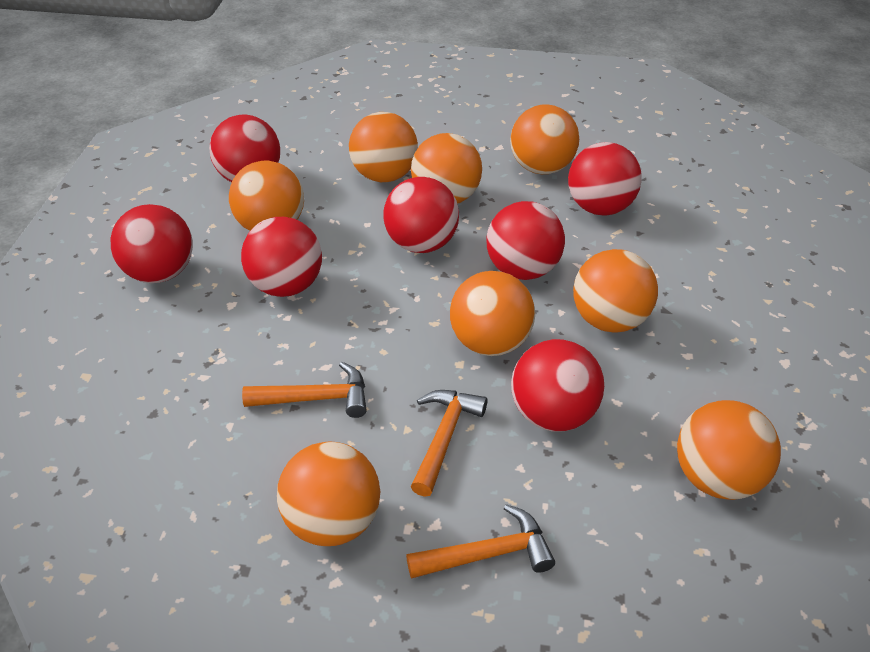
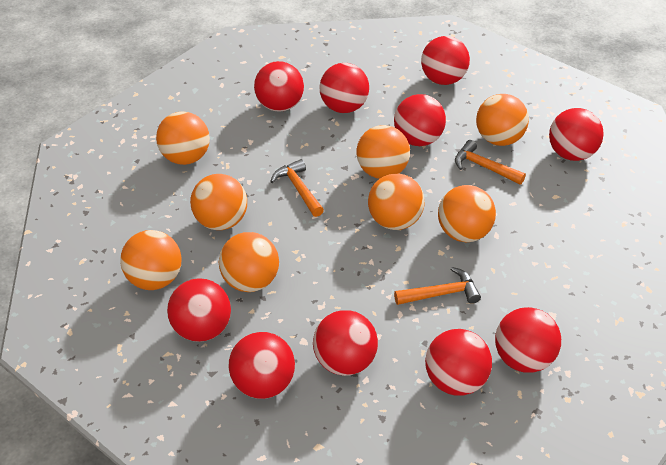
red ball: [111,204,193,283] [209,114,280,182] [241,217,322,297] [383,177,459,253] [486,201,565,280] [511,339,604,431] [568,142,642,216] = 7 -> [167,278,231,342] [229,332,295,399] [254,61,304,112] [313,310,378,376] [319,63,369,113] [394,94,446,146] [421,36,470,85] [425,329,492,396] [495,307,561,373] [549,108,604,161] = 10

